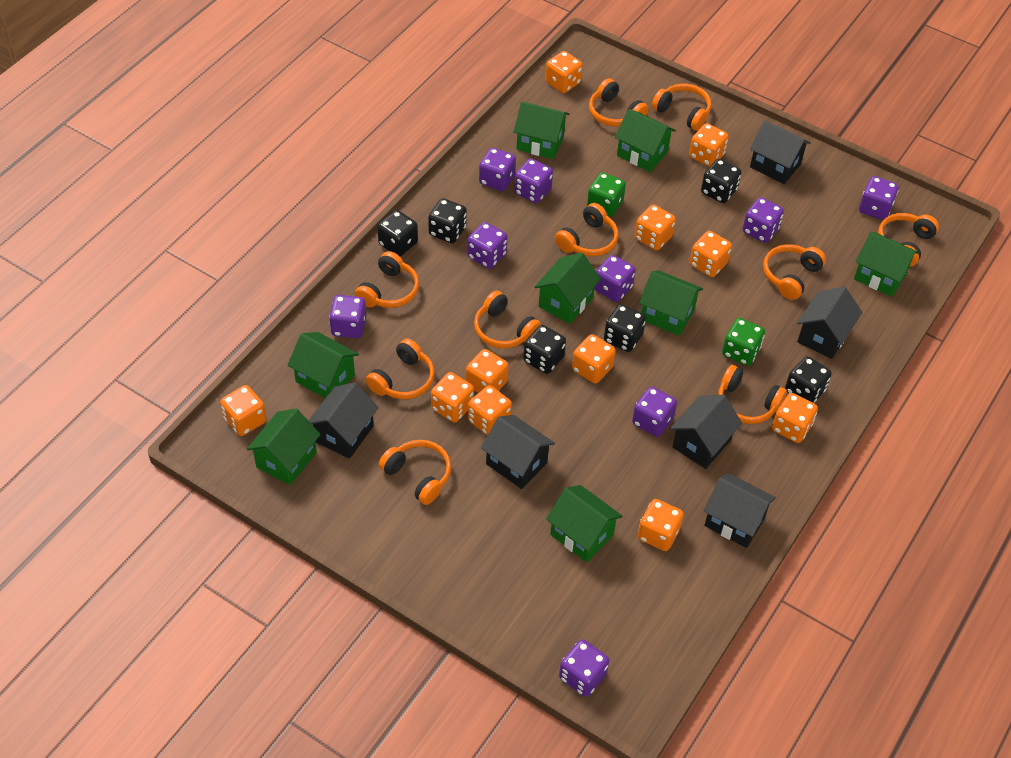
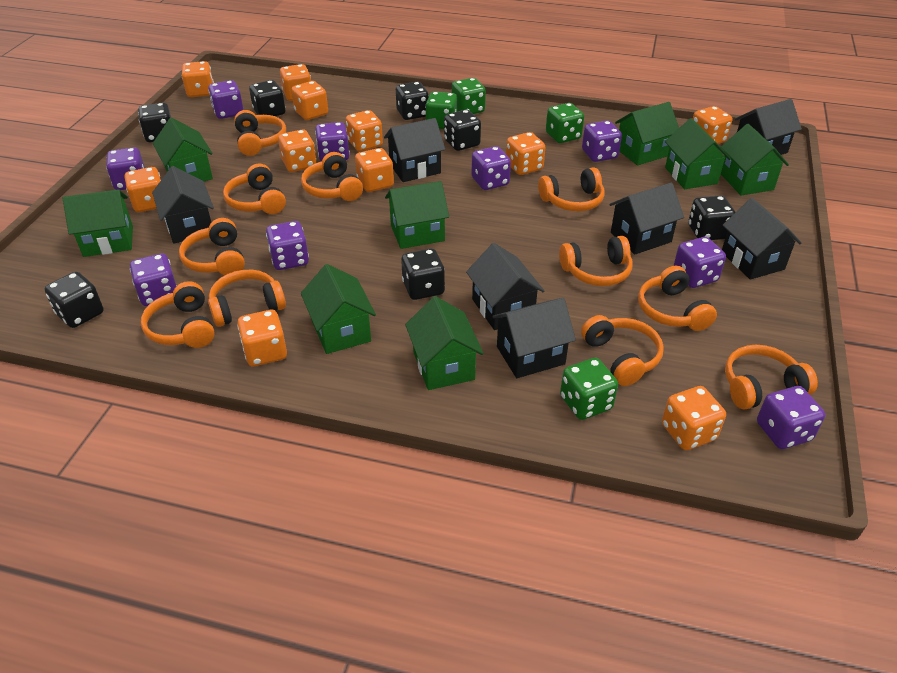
black dice: [377,210,418,256] [428,198,467,243] [523,325,566,374] [604,304,646,352] [701,159,741,203] [785,356,832,403] = 6 -> [44,272,103,328] [138,103,171,142] [249,80,285,116] [396,82,429,120] [401,248,445,300] [444,110,481,151] [688,195,735,240] = 7
black house: [309,382,379,459] [481,415,555,489] [670,395,742,469] [704,473,776,548] [750,121,811,184] [797,287,862,359] = 6 -> [152,166,214,244] [384,118,445,182] [466,243,544,330] [493,298,576,378] [609,183,684,255] [722,198,802,280] [735,99,802,155] = 7
green dice: [587,172,626,217] [722,318,765,366] = 2 -> [425,91,457,129] [452,78,486,114] [546,103,584,143] [560,358,618,420] = 4
orange headphones: [355,251,419,308] [366,339,435,399] [379,440,451,505] [474,291,541,349] [555,203,618,257] [589,78,649,127] [652,84,711,131] [718,365,787,424] [763,244,826,300] [878,213,939,267] = 10 -> [141,281,215,348] [179,218,245,276] [208,270,286,327] [223,163,286,214] [234,110,286,156] [301,152,363,201] [538,167,605,211] [559,236,632,286] [581,315,664,386] [638,266,717,331] [725,345,818,410] = 11

